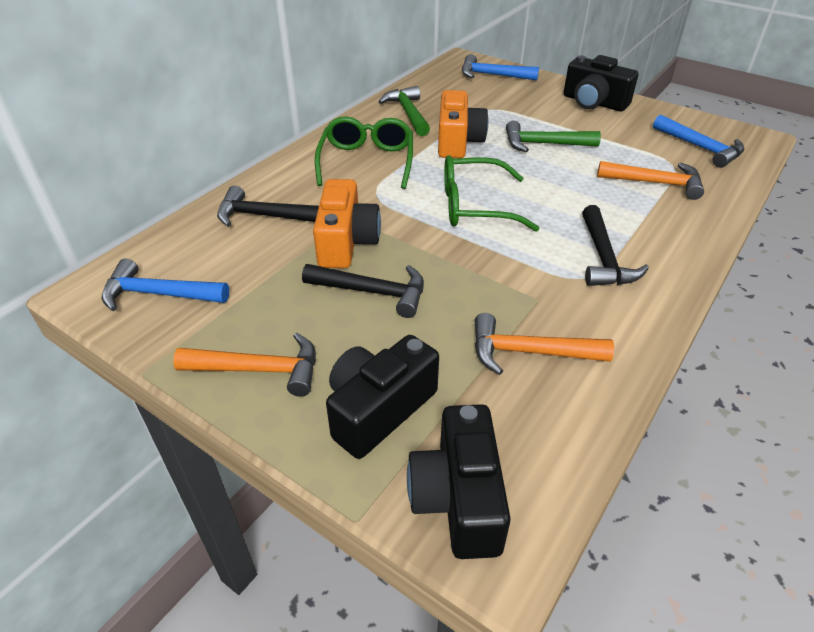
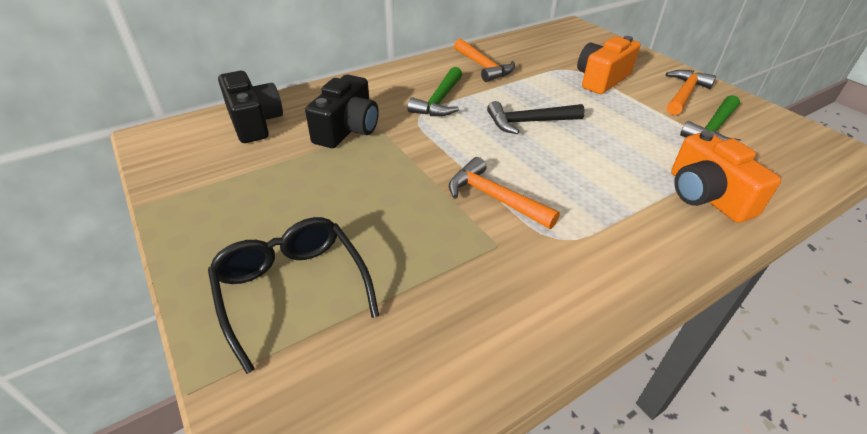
black camera: [326,335,439,459] [407,404,511,559] [564,55,638,111] = 3 -> [218,71,283,143] [305,75,379,148] = 2
black glasses: none = 0 -> [208,217,379,374] = 1
black hammer: [217,186,319,227] [302,264,424,318] [582,205,649,286] = 3 -> [487,101,585,134] = 1
blue hammer: [101,259,229,311] [462,54,539,81] [653,115,744,168] = 3 -> none = 0
green glasses: [315,116,413,189] [444,155,540,231] = 2 -> none = 0

